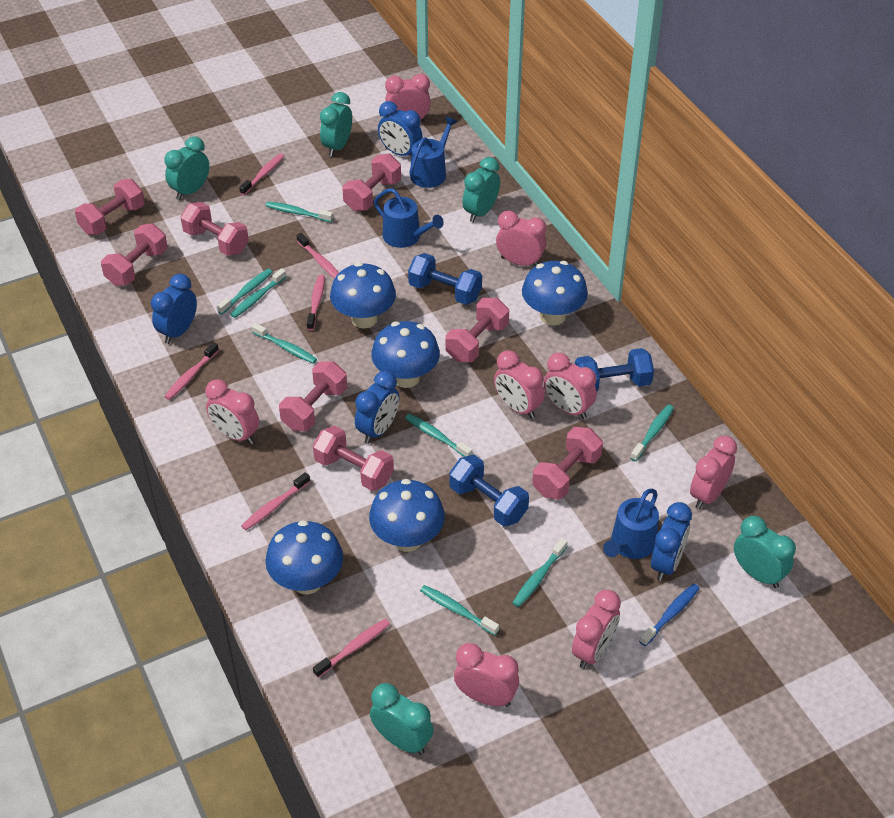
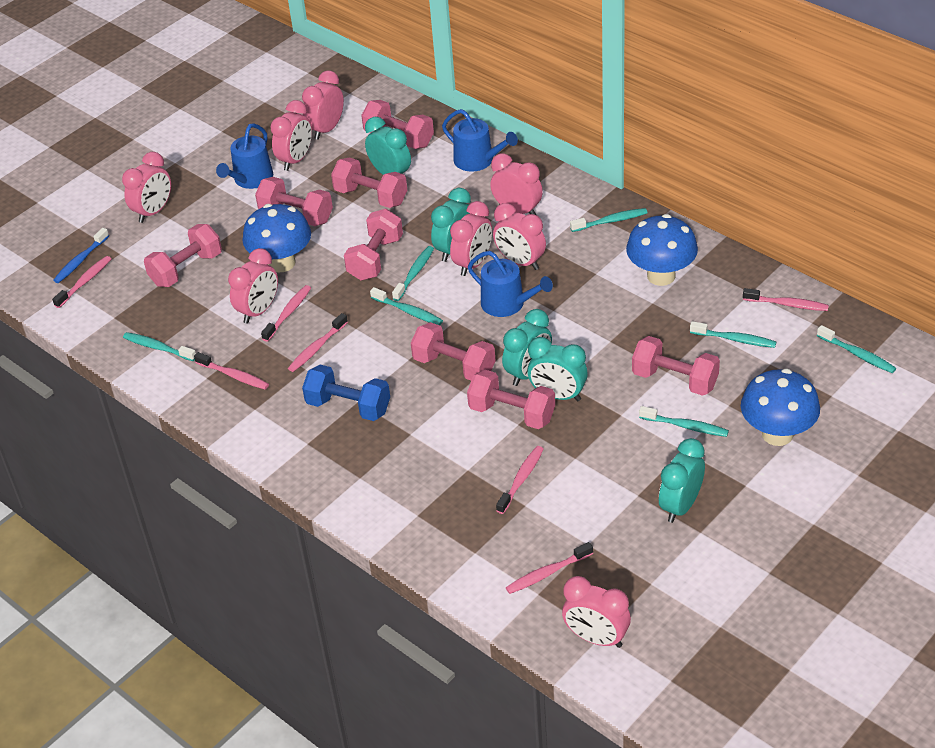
blue clock: [151,274,197,344] [355,371,399,444] [378,101,422,156] [651,502,692,581] = 4 -> none = 0
blue dumbbell: [408,253,482,305] [449,455,529,527] [575,348,654,391] = 3 -> [302,365,390,421] = 1
blue mushroom: [265,520,343,594] [330,262,396,329] [369,479,445,552] [371,321,440,388] [522,261,588,326] = 5 -> [243,204,311,272] [626,214,698,286] [741,369,820,446] = 3
pink toothbrush: [164,342,219,400] [239,154,284,195] [241,472,310,530] [297,233,339,279] [307,275,325,331] [313,619,390,678] = 6 -> [52,256,111,308] [194,352,269,390] [261,285,311,342] [288,313,348,372] [496,446,544,514] [506,542,593,594] [743,288,829,311] = 7
turquoise toothbrush: [217,269,273,314] [230,268,287,318] [251,323,317,364] [266,202,333,222] [405,414,473,457] [420,585,499,635] [513,538,567,607] [630,405,674,462] = 8 -> [123,332,196,361] [370,287,443,325] [392,246,434,301] [570,208,647,232] [639,406,729,437] [690,321,776,348] [817,325,896,373] = 7

